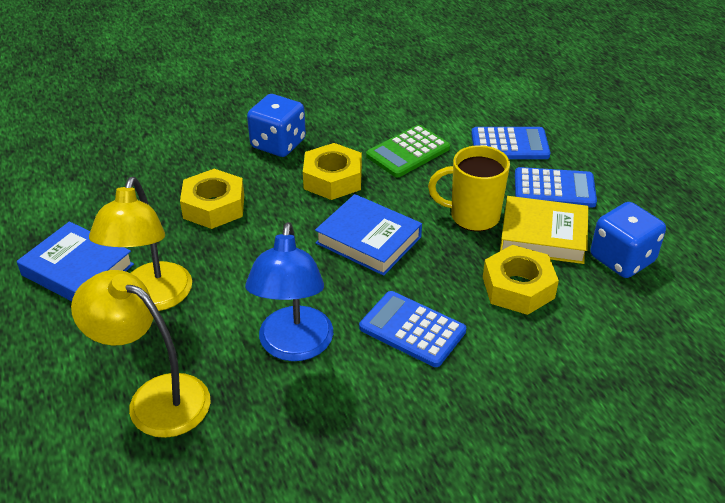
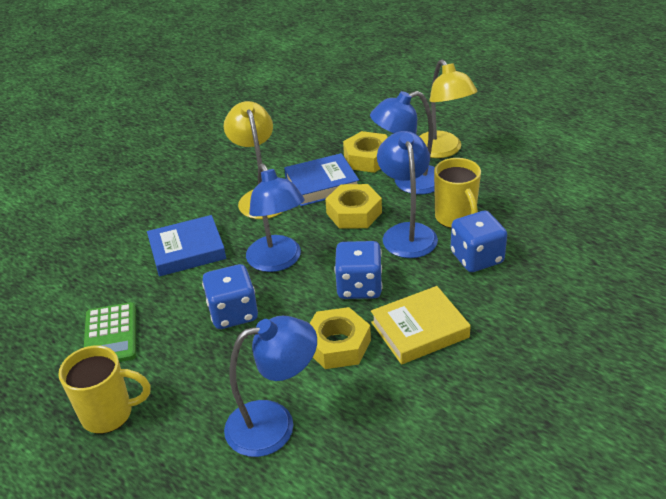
blue calculator: [359,291,466,367] [471,127,550,159] [515,167,597,208] = 3 -> none = 0
blue dice: [247,94,306,157] [590,202,666,278] = 2 -> [202,264,258,329] [334,241,383,299] [450,211,507,272] = 3
blue lamp: [245,222,333,361] = 1 -> [224,316,317,457] [246,163,305,272] [370,91,435,195] [377,131,438,258] = 4
yellow mug: [428,145,510,231] = 1 -> [58,345,150,434] [434,158,481,228] = 2

